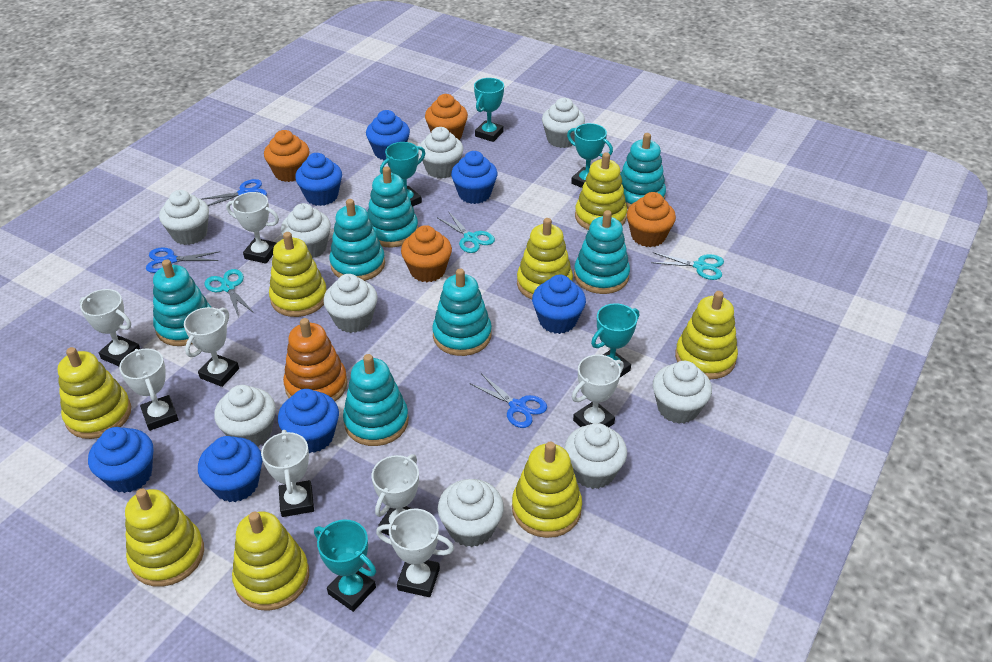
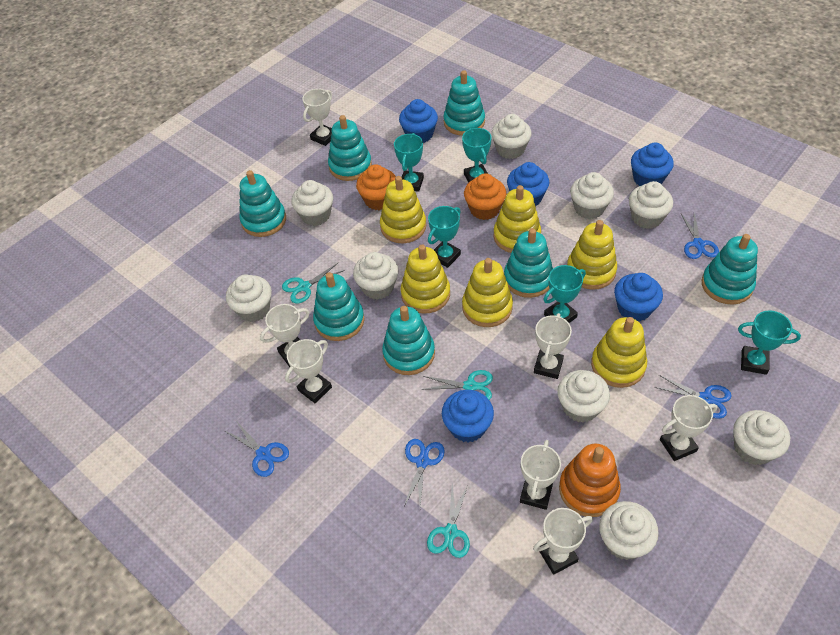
blue cupcake: [88,427,153,493] [198,436,263,502] [278,389,339,453] [295,153,342,206] [366,110,410,161] [451,151,497,204] [532,275,586,334] = 7 -> [399,99,438,143] [442,390,494,442] [507,162,549,206] [614,273,663,321] [631,143,674,186] = 5
blue scissors: [146,247,220,273] [201,179,267,206] [471,373,547,428] = 3 -> [225,421,289,477] [404,439,445,506] [655,375,732,419] [681,213,719,259] = 4
orange cupcake: [264,130,309,182] [401,225,452,282] [425,94,468,140] [627,192,676,247] = 4 -> [356,164,396,210] [464,173,506,220] = 2
white trophy: [79,289,140,366] [119,348,179,431] [184,307,239,387] [226,192,279,264] [261,430,314,517] [372,454,419,536] [376,508,454,597] [572,355,624,427] = 8 -> [260,304,310,367] [285,339,332,403] [302,89,332,146] [520,440,561,510] [533,508,593,575] [534,313,572,379] [660,395,717,461] = 7
yellow stacking toy: [58,347,131,439] [125,489,204,587] [232,512,309,611] [269,232,327,317] [512,442,582,538] [517,218,573,300] [575,153,627,230] [675,291,738,379] = 8 -> [380,176,426,243] [401,245,450,313] [462,258,513,327] [493,185,541,253] [567,220,617,290] [591,317,647,388] = 6

